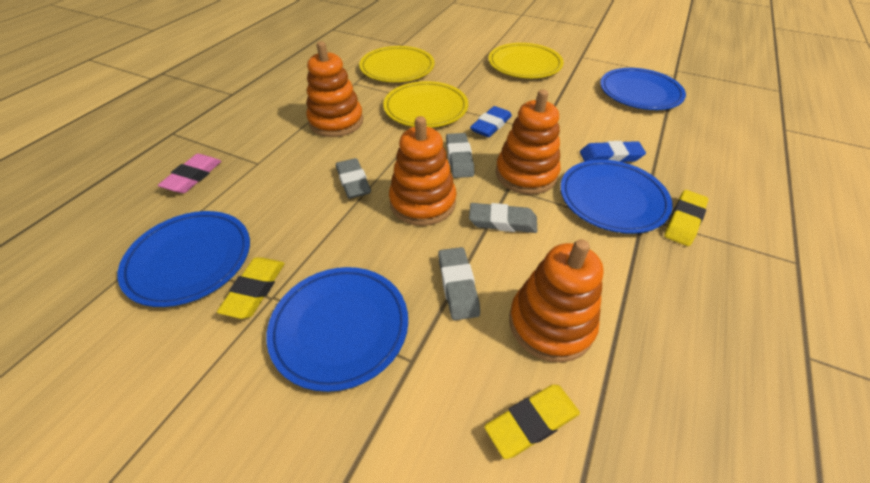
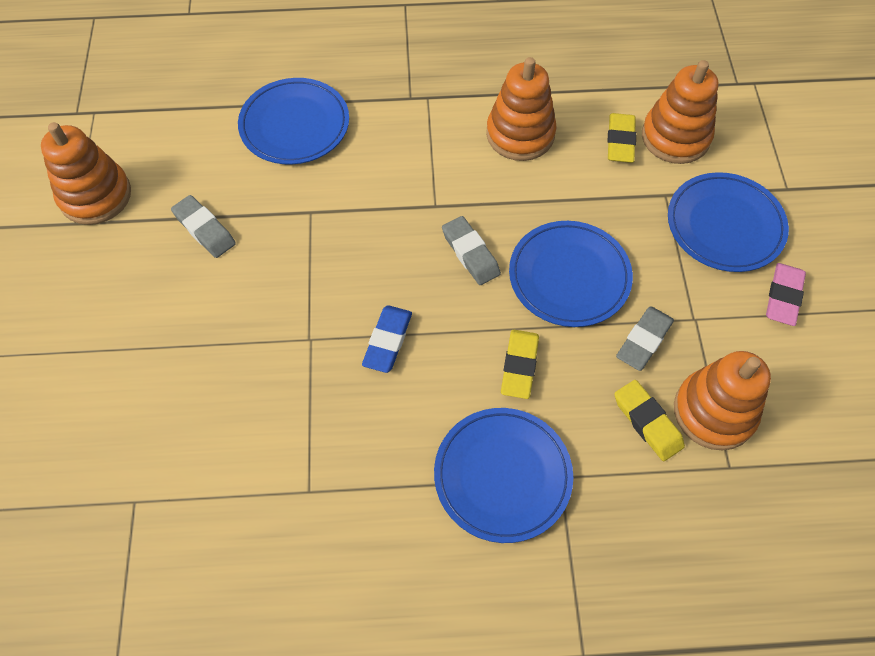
blue eraser: [470,106,512,137] [580,141,646,162] = 2 -> [362,305,412,373] = 1
grey eraser: [336,158,371,199] [438,247,480,320] [446,133,474,178] [469,203,537,233] = 4 -> [171,195,236,258] [442,216,501,285] [616,306,674,371] = 3
yellow plate: [359,46,435,82] [383,81,468,128] [488,43,564,78] = 3 -> none = 0

